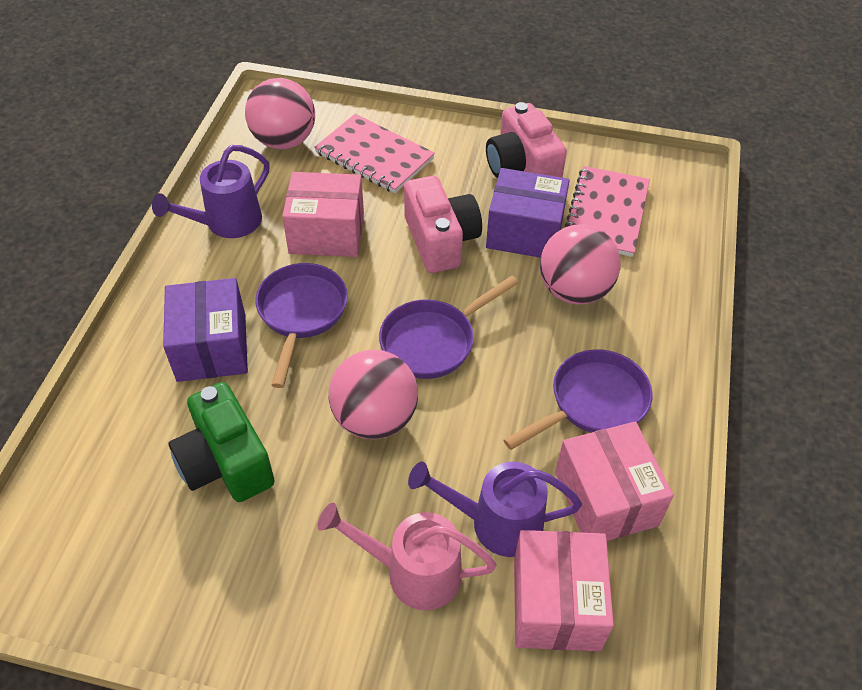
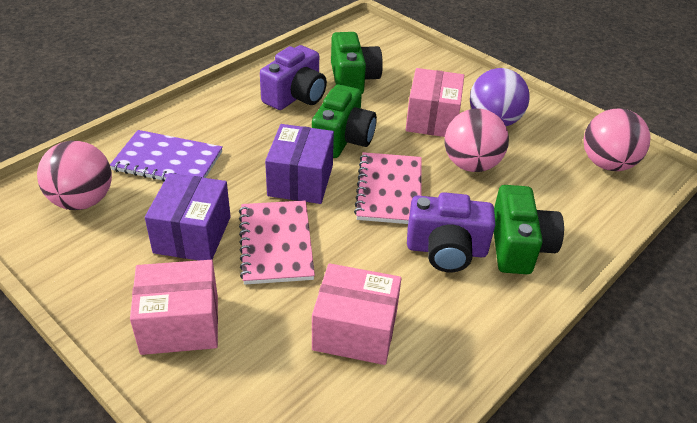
green camera: [169,382,275,502] = 1 -> [312,84,377,158] [331,32,383,94] [494,185,564,274] = 3
pink camera: [404,176,482,273] [486,102,567,178] = 2 -> none = 0
pink watering can: [317,503,497,610] = 1 -> none = 0
purple ball: none = 0 -> [470,68,530,126] = 1
purple camera: none = 0 -> [260,45,327,110] [407,192,495,272] = 2
purple notebook: none = 0 -> [110,130,223,182] = 1
purple pan: [255,263,348,388] [379,276,519,379] [504,349,653,450] = 3 -> none = 0
purple watering can: [152,145,269,238] [408,462,582,557] = 2 -> none = 0

